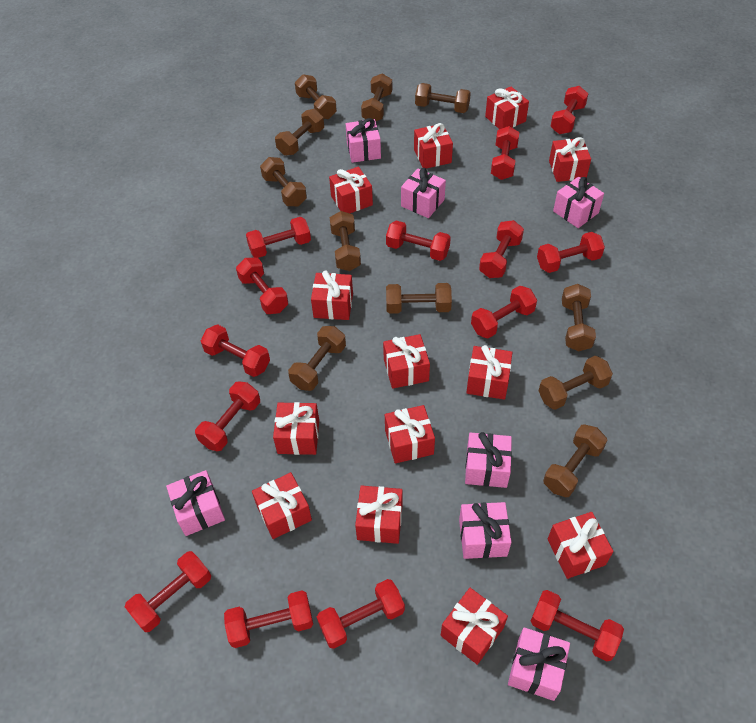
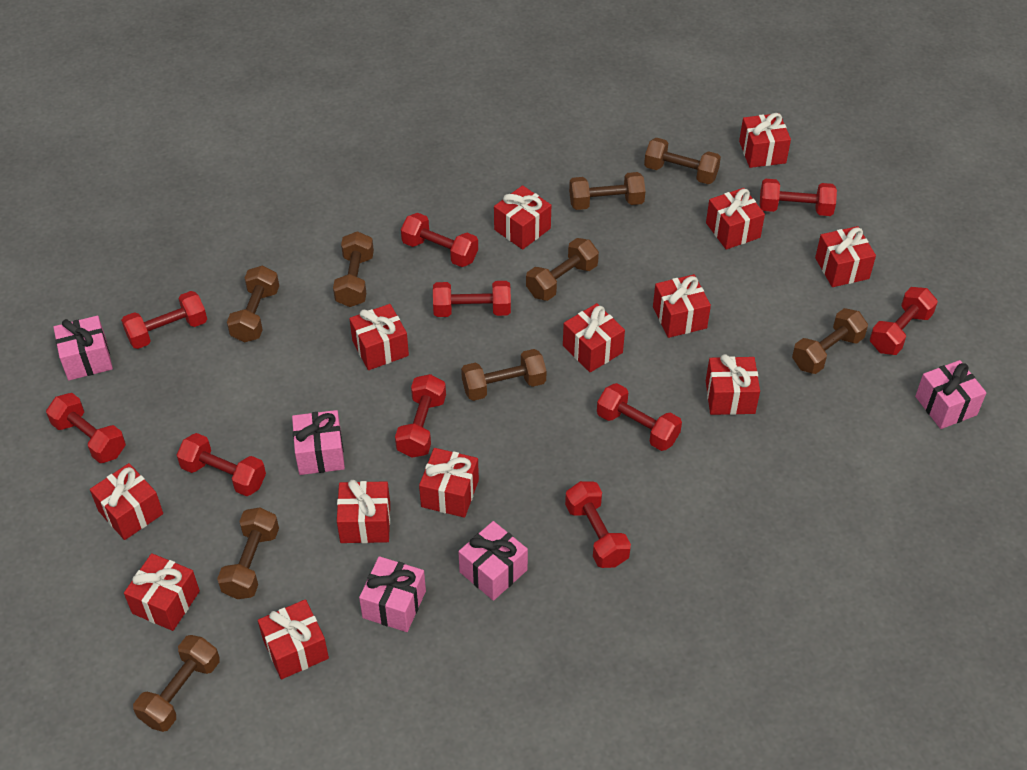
brown dumbbell: [260,157,307,206] [275,109,324,156] [288,326,346,391] [295,74,337,119] [330,211,361,271] [361,73,392,121] [386,283,452,314] [415,83,471,113] [539,356,613,410] [543,424,607,497] [562,284,596,351] = 11 -> [133,635,220,732] [217,507,279,599] [227,265,279,343] [333,231,374,307] [461,349,546,401] [526,238,599,301] [569,172,645,210] [644,138,721,184] [792,308,868,374] = 9
pink gift: [166,470,225,536] [346,118,381,163] [401,168,446,218] [459,502,511,559] [465,432,512,488] [508,627,570,701] [553,177,604,228] = 7 -> [53,316,113,380] [292,410,345,475] [359,556,426,632] [458,521,528,601] [915,360,986,429] = 5
red dumbbell: [125,551,211,632] [195,381,260,451] [201,324,270,377] [224,590,313,648] [236,258,288,314] [246,217,311,258] [317,579,405,649] [386,220,451,261] [471,286,537,338] [479,220,524,278] [491,126,520,180] [531,590,624,662] [537,232,605,273] [550,86,588,134] = 14 -> [46,393,126,463] [121,291,207,349] [177,433,266,496] [395,374,446,458] [401,213,478,267] [433,281,511,317] [565,481,631,568] [597,383,682,451] [760,179,837,216] [870,287,938,355] = 10

